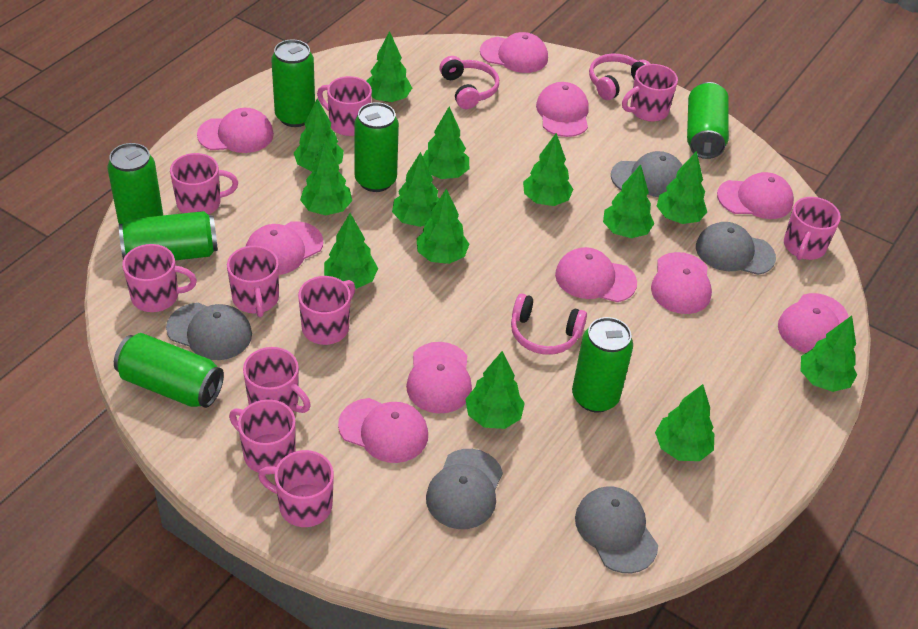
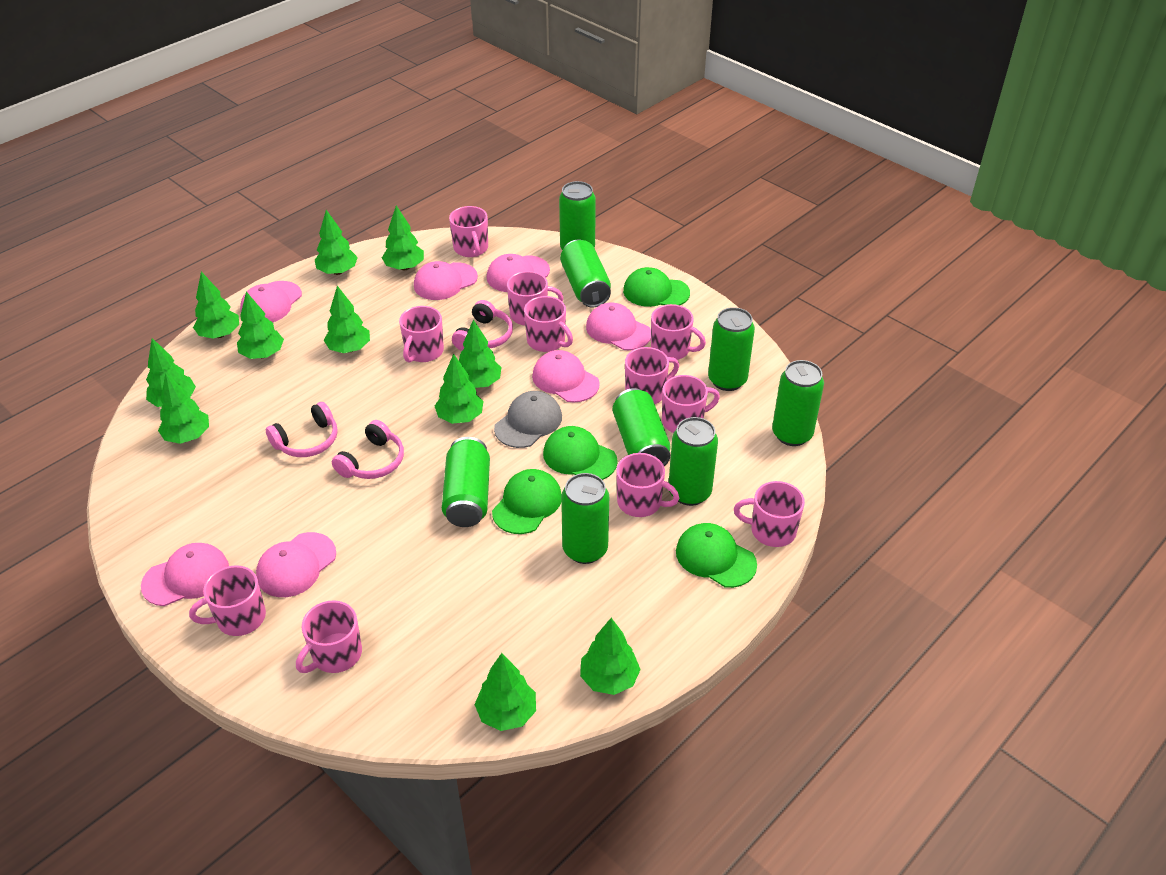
green can: [108,143,163,224] [114,333,224,408] [119,211,218,260] [271,39,315,127] [354,102,399,192] [572,317,633,412] [687,82,729,159] = 7 -> [442,437,490,527] [559,181,596,250] [560,240,611,307] [561,473,609,564] [612,388,671,466] [669,417,718,506] [708,307,755,391] [772,360,824,446] = 8
green cap: none = 0 -> [492,469,562,534] [543,426,618,480] [623,267,690,307] [676,523,757,588] = 4
green tree: [294,99,344,171] [300,141,352,216] [324,213,378,289] [366,31,412,103] [392,152,439,227] [417,188,469,264] [423,107,469,179] [465,351,525,429] [523,133,573,206] [603,164,654,238] [655,384,714,461] [657,151,707,224] [801,316,857,392] = 13 -> [146,338,196,407] [158,373,209,444] [193,272,239,339] [237,291,284,359] [315,210,358,275] [324,286,370,353] [382,205,424,270] [435,354,483,424] [459,319,502,388] [474,653,536,731] [580,618,641,695] = 11
grey cap: [166,303,252,360] [426,449,503,529] [575,486,658,573] [611,151,683,197] [696,222,776,275] = 5 -> [494,391,562,448] = 1
pink cap: [197,108,274,153] [246,221,323,275] [338,398,428,463] [406,342,472,414] [480,32,548,73] [536,82,589,137] [555,247,637,302] [651,252,712,314] [717,172,794,219] [778,293,849,353] = 10 -> [141,543,229,606] [240,281,302,322] [256,532,336,597] [414,261,478,300] [487,254,550,292] [532,350,600,403] [586,303,651,350] = 7
pink mug: [122,244,197,312] [170,153,238,215] [227,246,279,317] [229,399,296,473] [243,347,311,413] [258,450,334,527] [298,276,355,345] [317,76,372,136] [622,64,678,122] [784,197,841,260] = 10 -> [189,565,266,636] [296,600,362,673] [399,306,444,363] [449,206,488,257] [507,271,564,326] [524,296,573,352] [616,453,679,517] [625,347,679,404] [651,304,706,360] [662,375,720,433] [734,481,805,547] = 11

